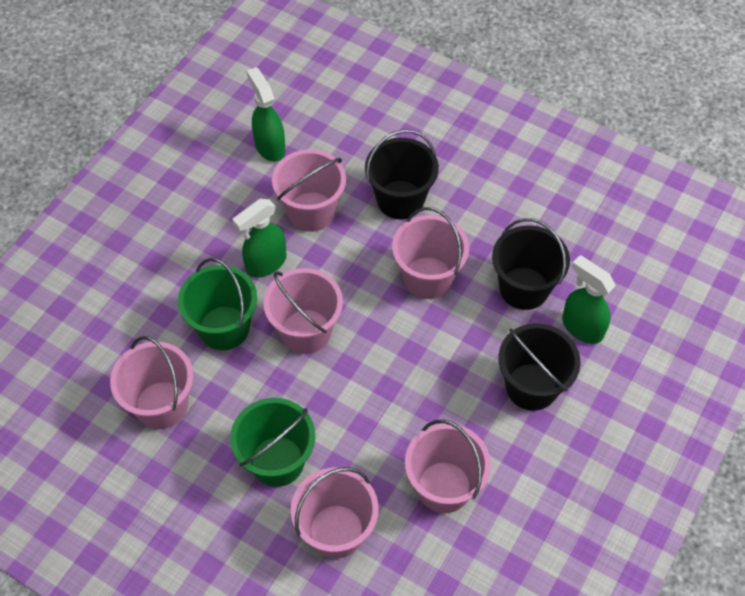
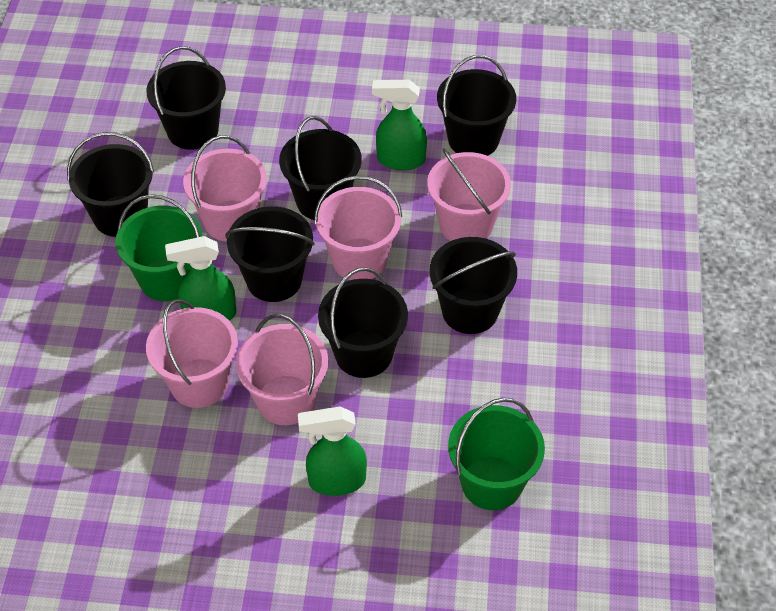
black bucket: [365,129,439,219] [492,218,570,310] [498,323,581,411] = 3 -> [67,132,154,237] [146,46,226,150] [225,206,315,302] [279,116,362,220] [318,267,408,378] [430,237,517,334] [437,55,516,156] = 7
pink bucket: [110,336,194,429] [263,268,343,354] [272,149,346,232] [291,467,379,558] [392,207,469,299] [405,419,491,513] = 6 -> [146,299,238,408] [183,135,267,242] [236,314,328,425] [314,176,402,280] [427,148,511,241] = 5

